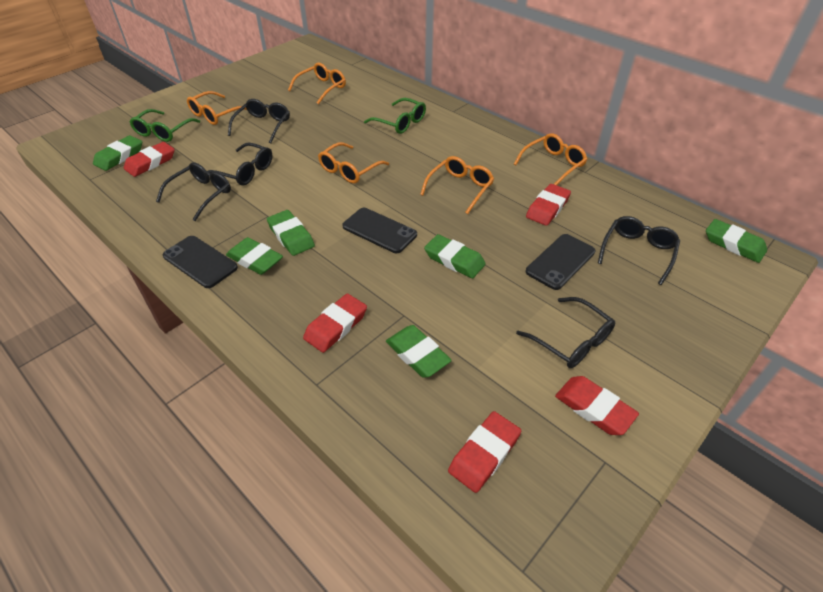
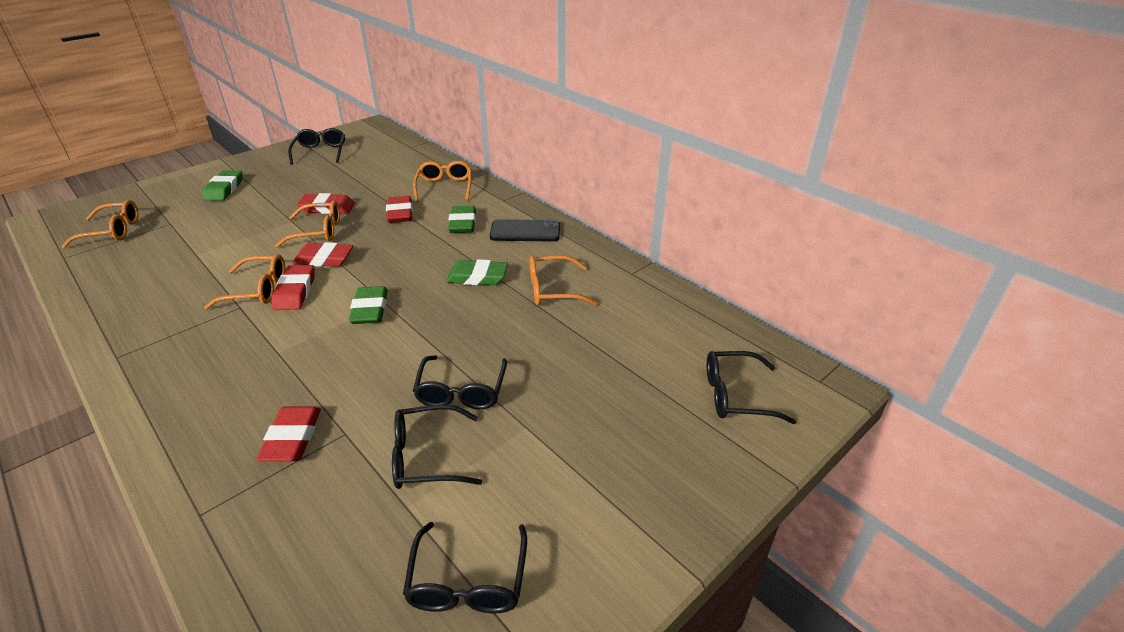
black phone: [163,236,238,288] [342,208,417,253] [526,234,595,290] = 3 -> [490,219,560,242] = 1
green eraser: [93,135,142,171] [226,237,283,275] [267,210,315,256] [386,325,452,378] [424,234,486,278] [706,219,767,263] = 6 -> [202,170,242,201] [349,286,388,324] [446,259,508,285] [448,206,476,233] = 4
green glasses: [130,109,200,142] [364,98,426,134] = 2 -> none = 0

